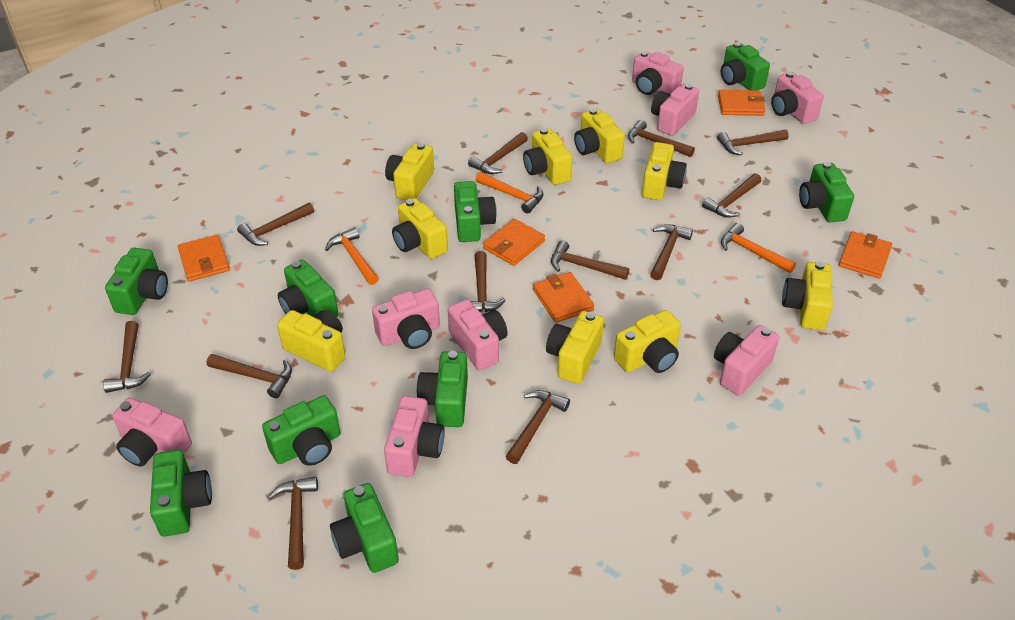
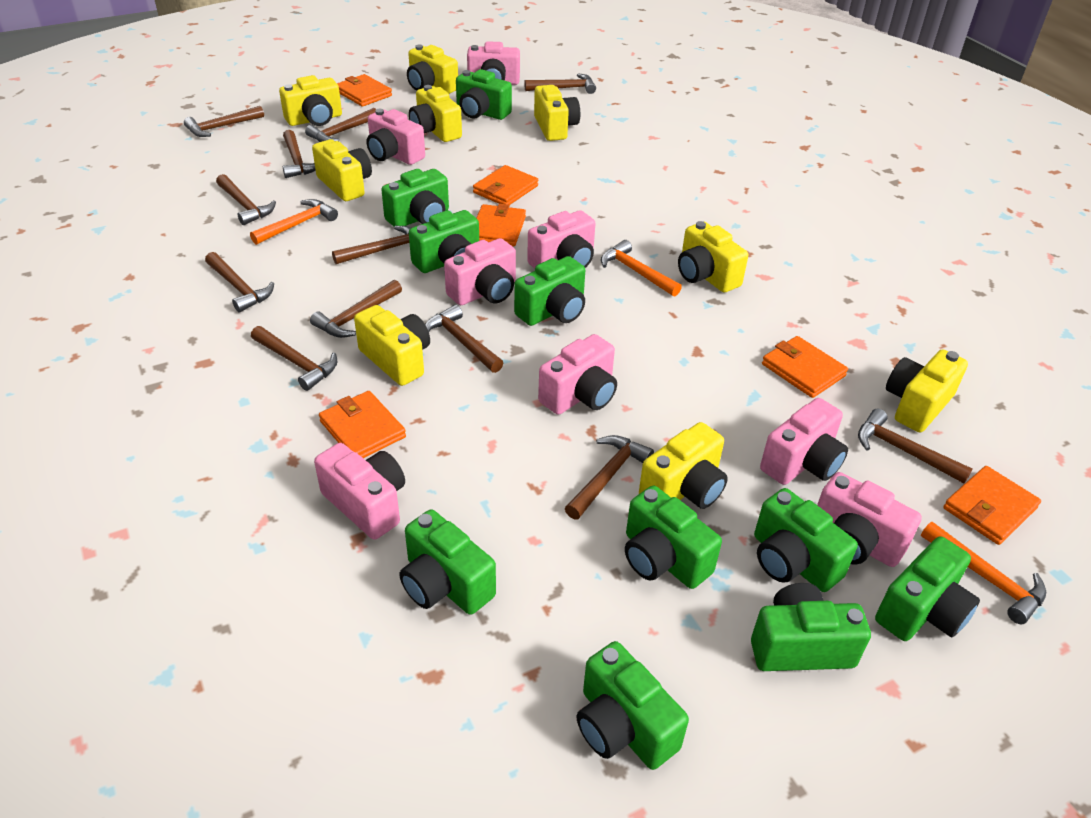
green camera: [105,248,168,315] [150,450,212,537] [262,395,341,466] [278,260,339,317] [330,483,399,573] [417,351,468,427] [454,181,497,242] [721,42,770,91] [799,162,854,223] = 9 -> [381,169,449,227] [399,510,496,615] [409,210,479,273] [456,69,512,120] [514,256,585,326] [576,641,689,770] [625,486,722,589] [751,583,871,671] [754,488,858,592] [875,536,980,641] = 10
orange wallet: [178,235,230,282] [483,219,545,266] [533,272,594,323] [718,90,765,116] [839,231,892,279] = 5 -> [319,391,406,458] [337,74,392,107] [473,165,538,205] [476,204,526,246] [762,336,848,398] [943,466,1041,545] = 6

